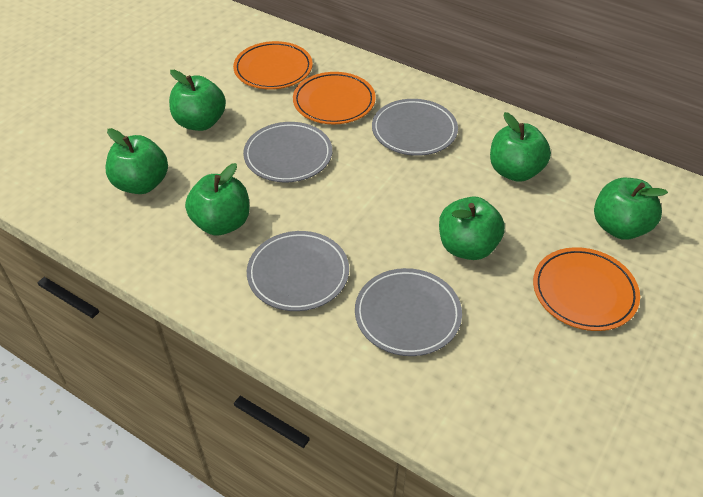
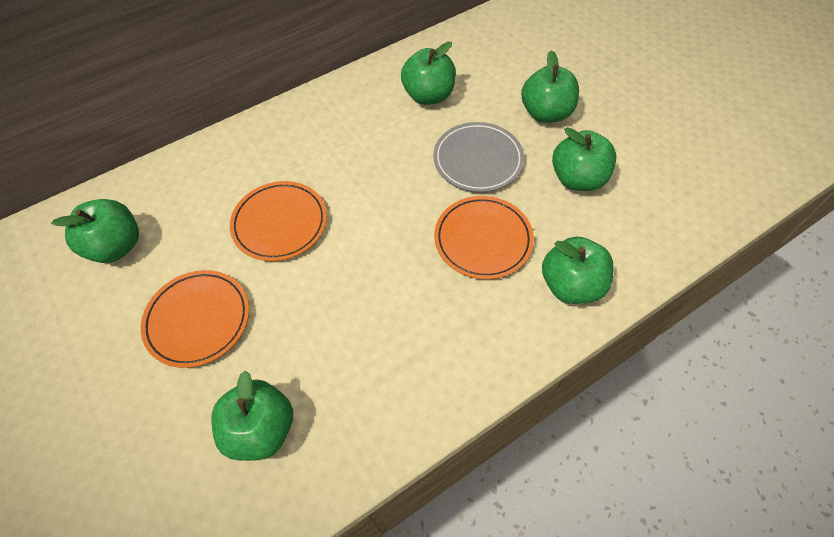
grey plate: [243,122,332,182] [247,231,349,311] [355,268,462,356] [372,99,458,156] = 4 -> [433,122,524,192] = 1

